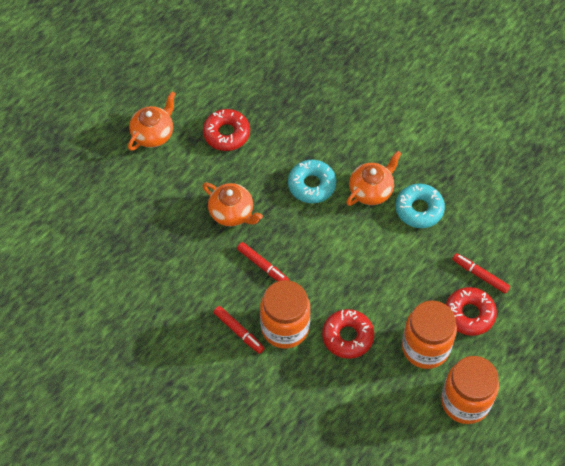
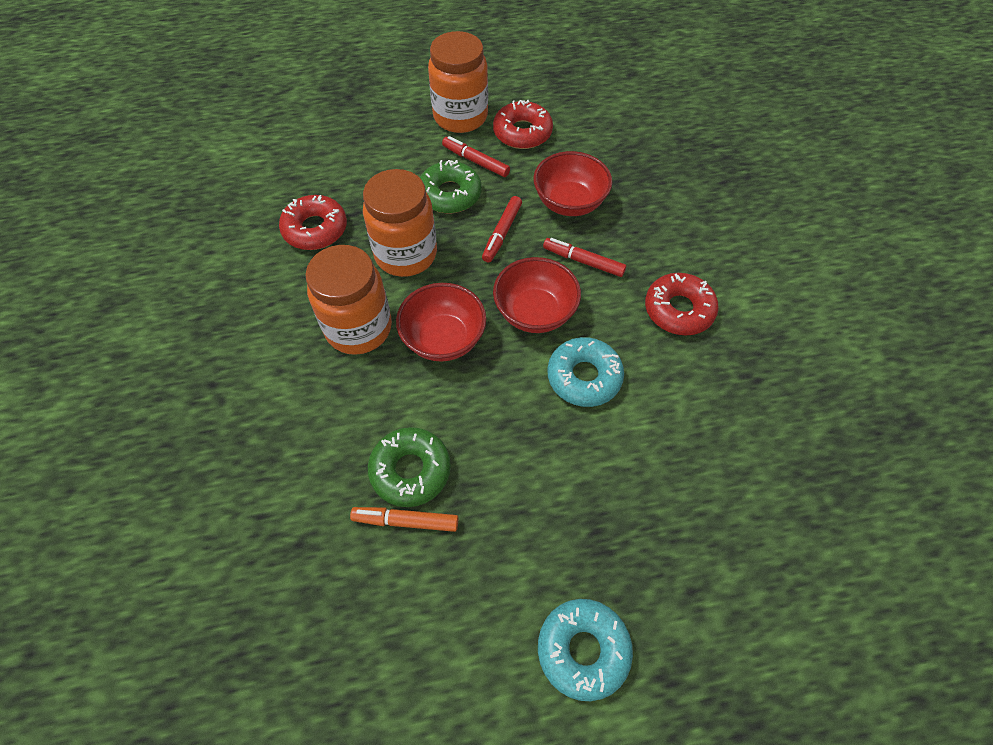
green donut: none = 0 -> [368,427,451,507] [420,160,482,213] = 2
orange marker: none = 0 -> [350,507,458,532] = 1
orange teapot: [128,91,176,151] [202,183,263,226] [346,151,402,206] = 3 -> none = 0
red bowl: none = 0 -> [396,283,486,362] [493,257,581,333] [533,151,612,216] = 3

